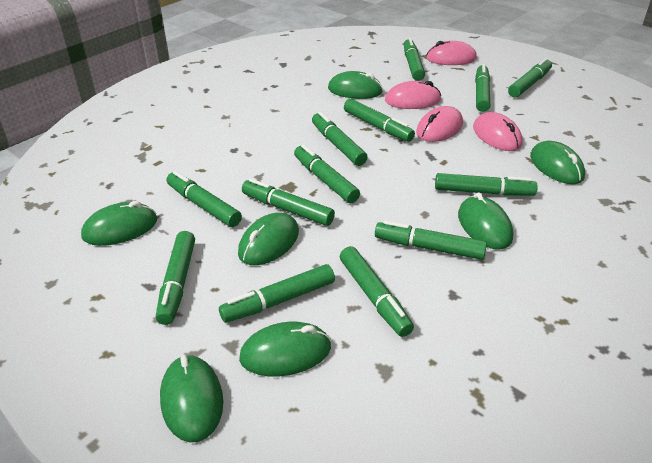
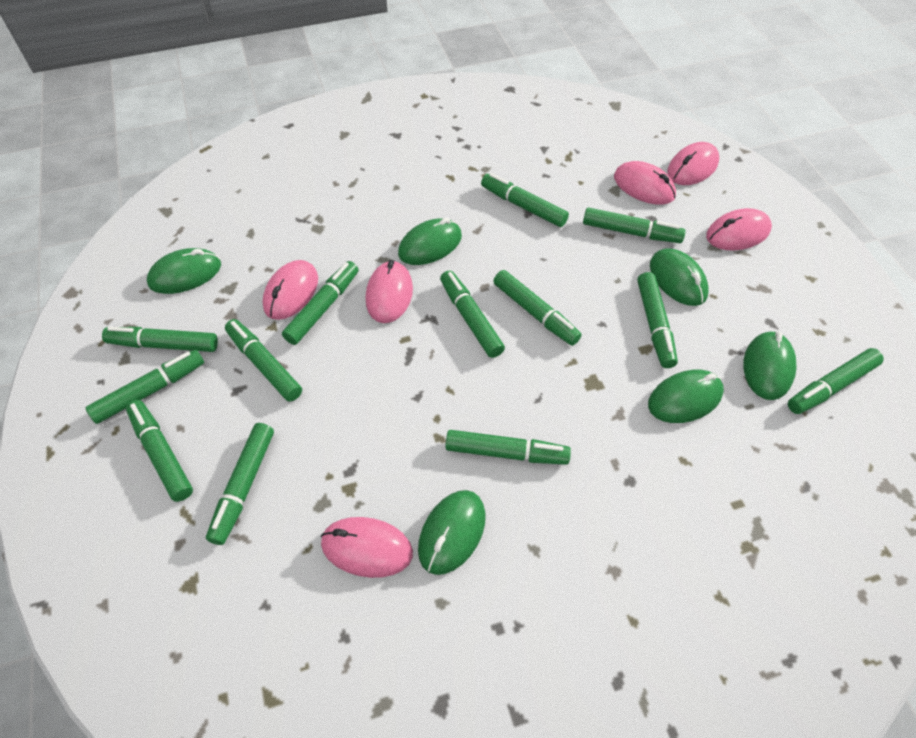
green mouse: [81,201,157,246] [160,355,223,442] [238,213,299,265] [239,322,331,377] [328,71,383,99] [458,193,513,250] [530,141,585,184] = 7 -> [147,248,221,294] [398,218,462,265] [418,490,486,575] [648,370,724,423] [650,248,709,306] [743,331,796,400] = 6
pink mouse: [385,81,441,109] [416,106,463,142] [426,41,477,65] [473,112,523,151] = 4 -> [263,260,318,320] [321,517,413,578] [366,260,413,323] [614,161,676,205] [667,142,719,185] [706,208,772,251] = 6

